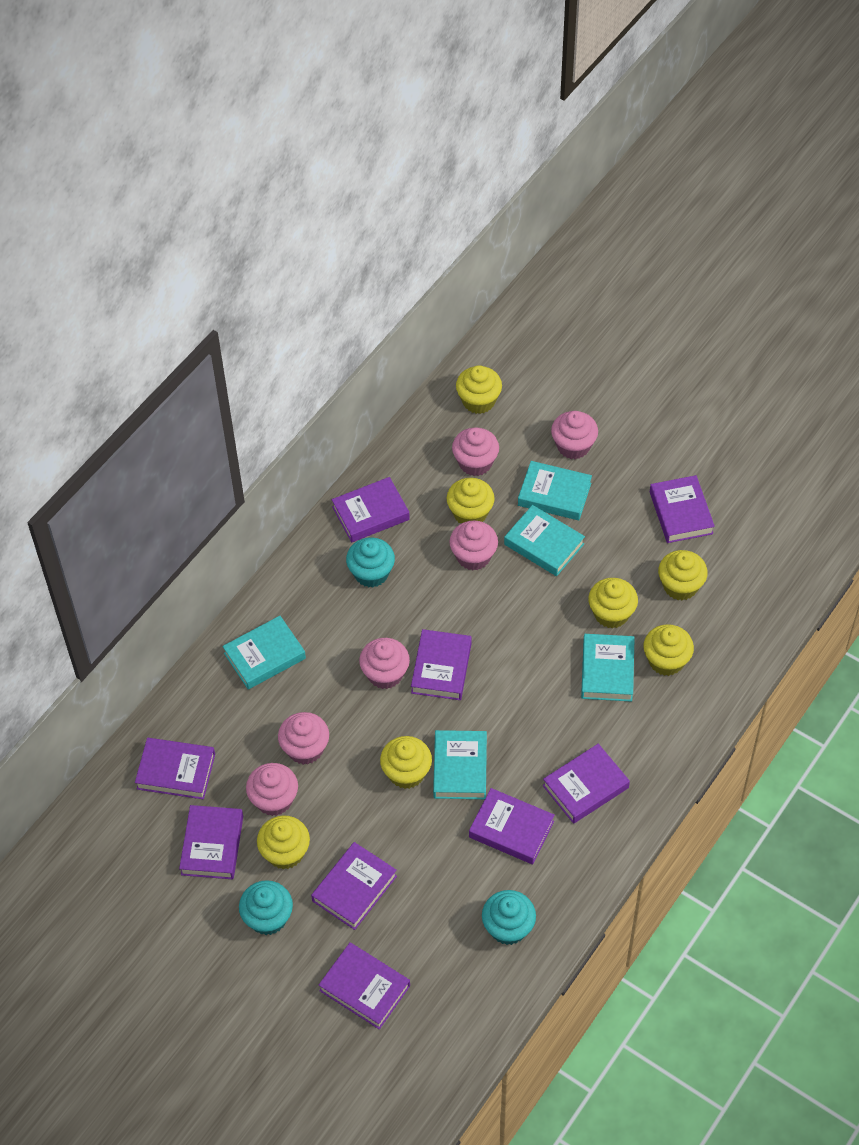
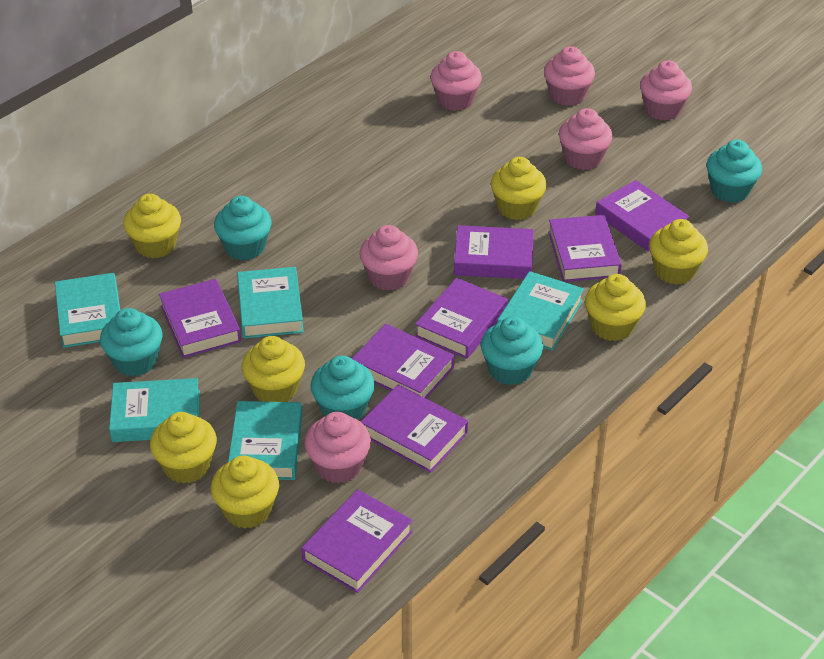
purple book: [135,738,215,799] [179,805,243,879] [311,842,397,930] [319,942,410,1029] [332,477,410,542] [411,629,472,700] [469,788,555,864] [543,744,630,824] [650,475,715,543] = 9 -> [159,279,241,358] [301,489,413,593] [352,324,454,398] [361,384,468,473] [415,278,508,359] [454,225,534,279] [548,215,622,282] [595,180,690,252] = 8
turquoise cupcake: [239,880,293,935] [346,537,395,588] [482,890,536,945] = 3 -> [100,308,162,377] [214,196,272,261] [311,356,375,420] [481,317,543,385] [706,140,762,203] = 5

